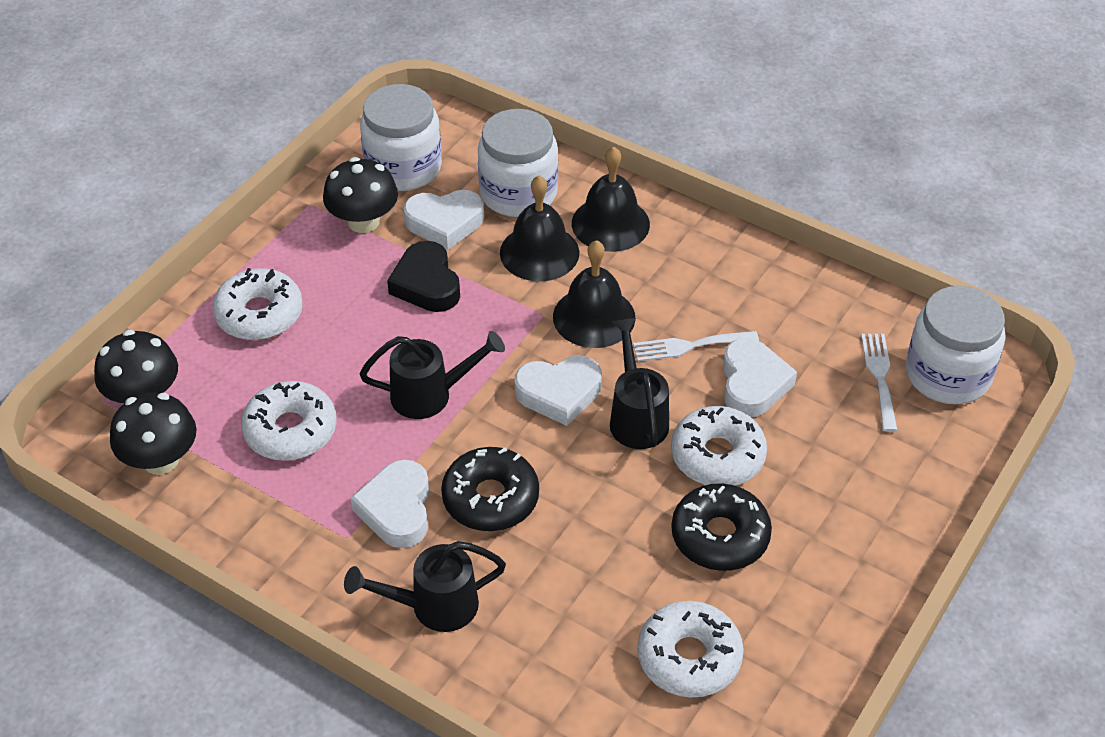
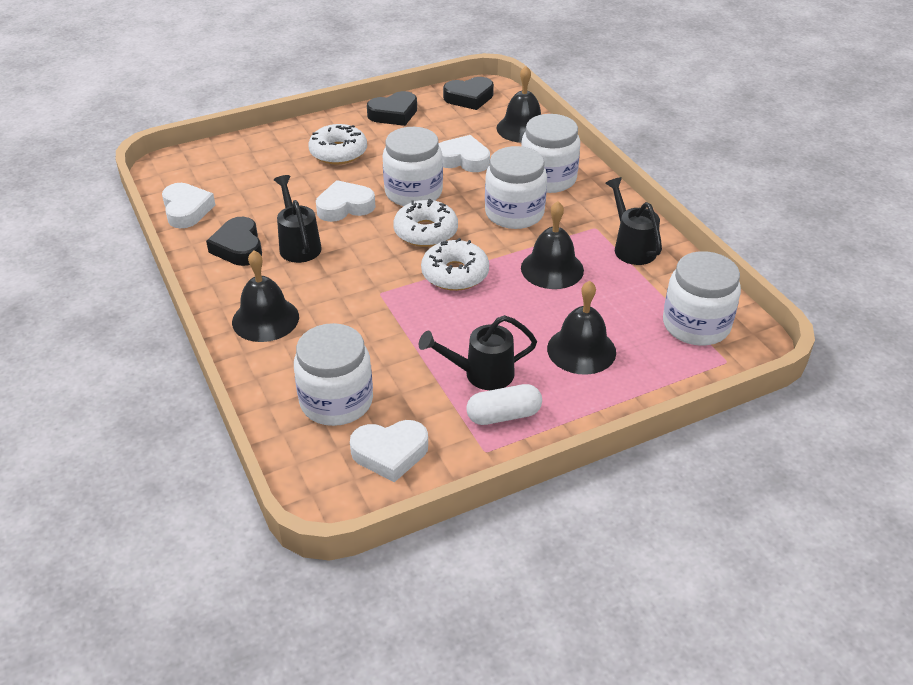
black bell: [500,176,579,281] [553,240,636,348] [572,146,650,252] = 3 -> [232,250,299,342] [496,66,541,143] [521,201,584,289] [547,281,616,375] = 4
black donut: [441,447,539,531] [671,483,772,571] = 2 -> none = 0
black heart: [387,241,460,312] = 1 -> [206,217,262,266] [367,91,417,126] [443,77,494,110] = 3
black mushroom: [94,330,178,403] [110,392,197,475] [323,157,398,233] = 3 -> none = 0
white capsule: none = 0 -> [466,384,542,425] = 1
white donut: [213,268,303,340] [241,381,337,461] [638,601,744,698] [671,406,767,486] = 4 -> [308,124,367,165] [393,199,458,247] [421,238,489,291] = 3
white fork: [633,331,759,362] [861,334,897,432] = 2 -> none = 0
white jar: [360,84,442,191] [478,109,558,217] [906,286,1005,404] = 3 -> [294,323,373,426] [383,127,443,206] [485,146,547,229] [521,114,580,193] [663,251,741,346] = 5

